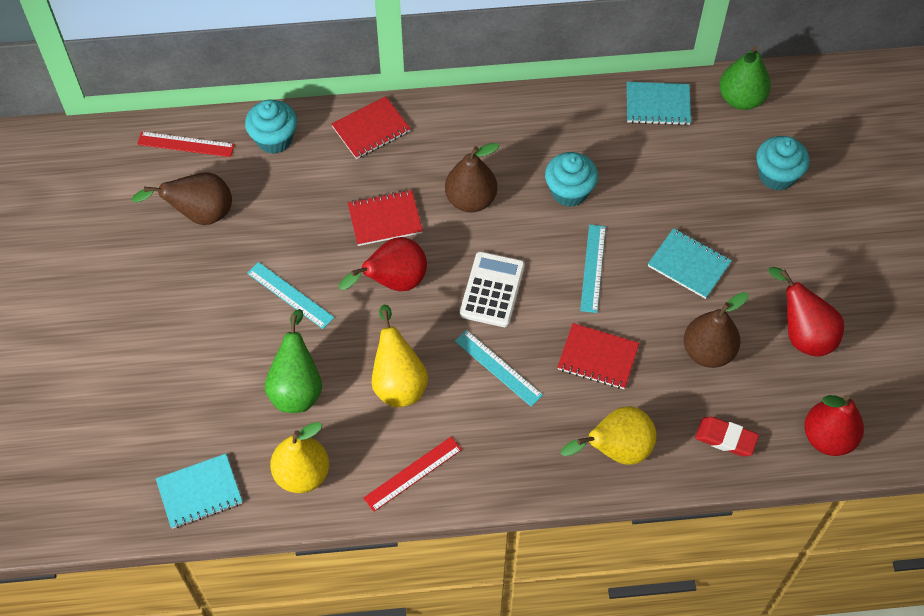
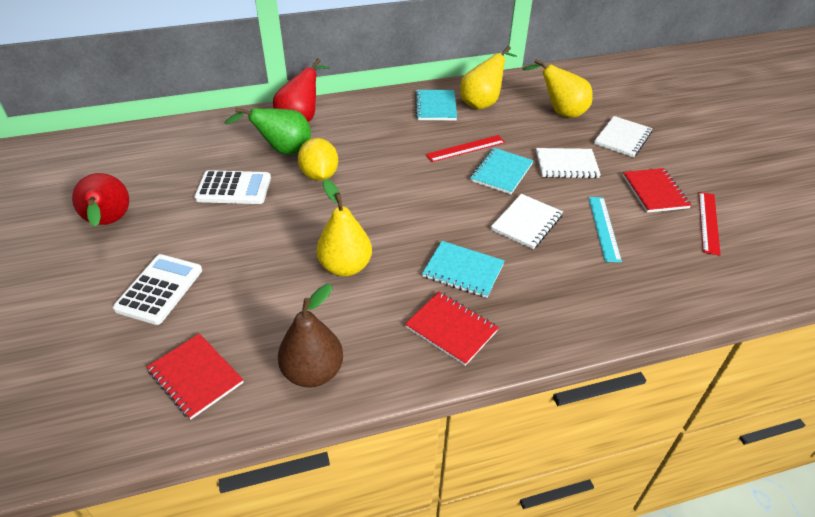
brown pear: [132,172,232,225] [445,143,499,212] [684,292,749,368] = 3 -> [278,284,343,388] = 1
green pear: [265,309,322,413] [719,46,771,110] = 2 -> [225,108,311,154] = 1
red eraser: [695,417,759,457] = 1 -> none = 0
red pear: [339,237,427,291] [768,267,844,357] [804,395,864,456] = 3 -> [72,173,129,227] [273,58,330,122] = 2
turquoise cupcake: [245,99,297,154] [545,152,598,207] [756,136,810,190] = 3 -> none = 0
turquoise ruler: [247,262,334,329] [455,330,543,407] [580,224,606,313] = 3 -> [588,197,622,262] = 1
white calculator: [460,252,525,327] = 1 -> [113,254,202,325] [194,170,271,204] = 2
white notebook: none = 0 -> [491,194,563,249] [536,148,601,178] [594,116,653,157] = 3
yellow lemon: none = 0 -> [298,138,338,181] = 1

